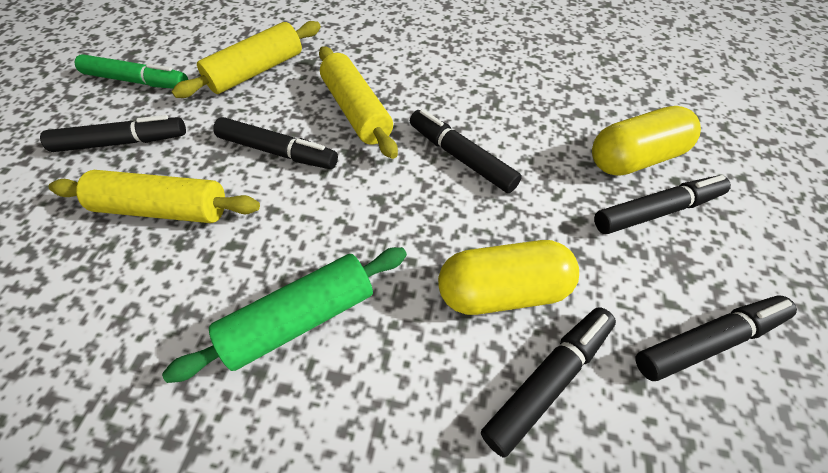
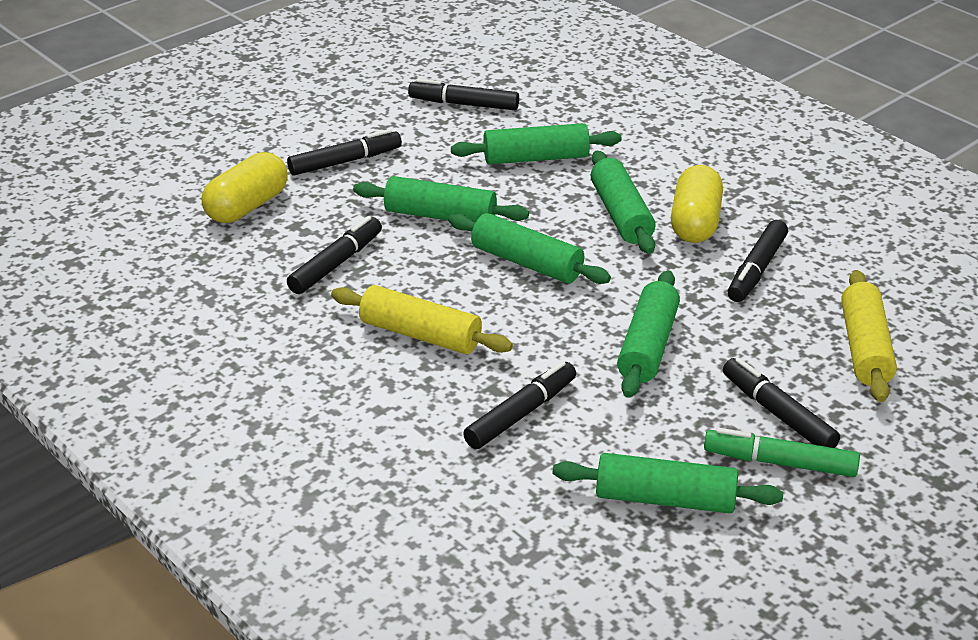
green rolling pin: [162,247,407,383] = 1 -> [353,176,529,223] [448,213,611,284] [451,123,621,164] [553,453,783,513] [590,151,656,254] [617,270,680,398] = 6
yellow rolling pin: [49,170,260,223] [171,21,321,98] [319,46,398,159] = 3 -> [331,285,513,354] [841,270,897,402] = 2

